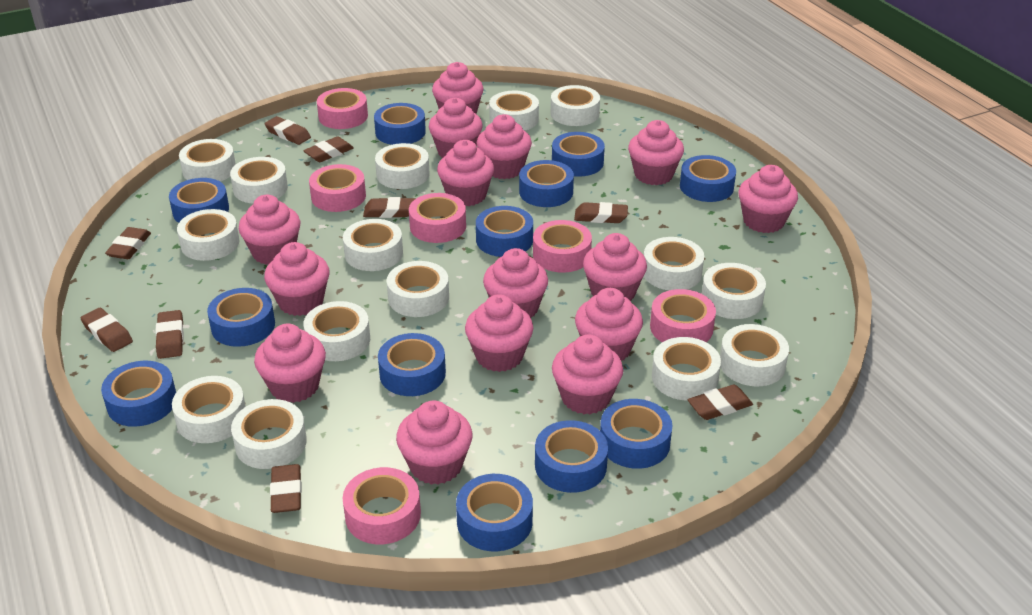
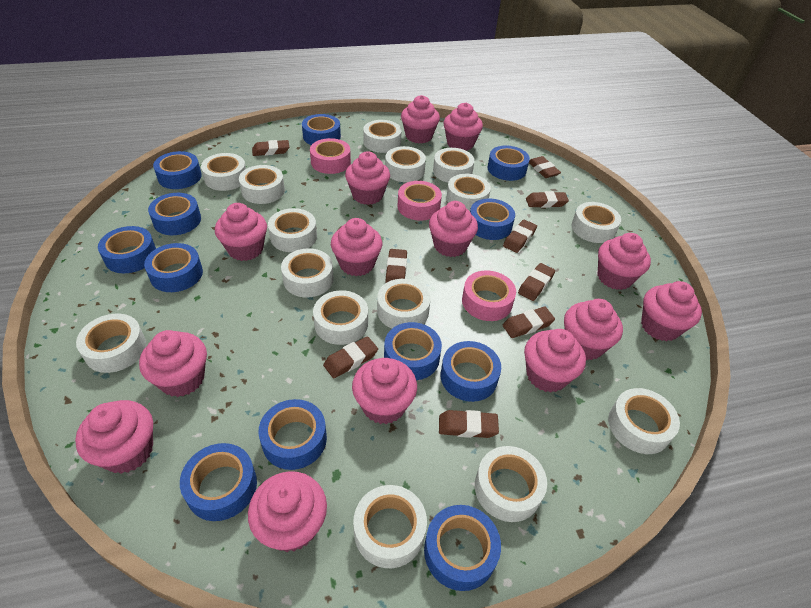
pink cupcake: [239,195,300,265] [254,324,326,403] [264,242,329,316] [396,400,472,485] [429,98,483,158] [432,62,484,114] [437,140,494,206] [465,294,533,372] [477,114,532,179] [483,248,548,318] [552,334,623,414] [575,288,643,361] [583,233,647,301] [628,120,684,185] [738,165,798,233] = 15 -> [75,400,153,474] [139,330,207,397] [215,203,267,261] [248,471,327,552] [331,218,382,276] [345,151,390,205] [352,358,417,424] [401,95,440,144] [429,201,478,257] [444,103,483,151] [524,329,586,392] [564,299,623,360] [598,233,651,290] [641,281,702,341] = 14
pink tape: [309,164,366,212] [317,88,368,129] [343,467,421,544] [409,193,466,243] [533,220,592,273] [650,289,716,342] = 6 -> [310,138,351,174] [397,181,442,221] [462,270,516,321] = 3

